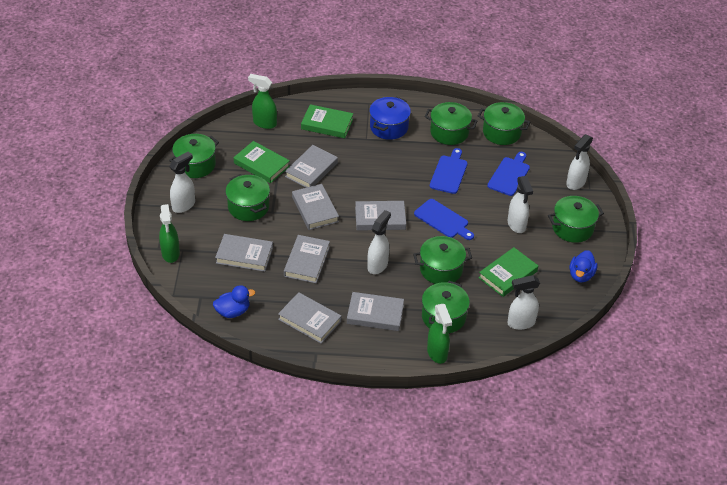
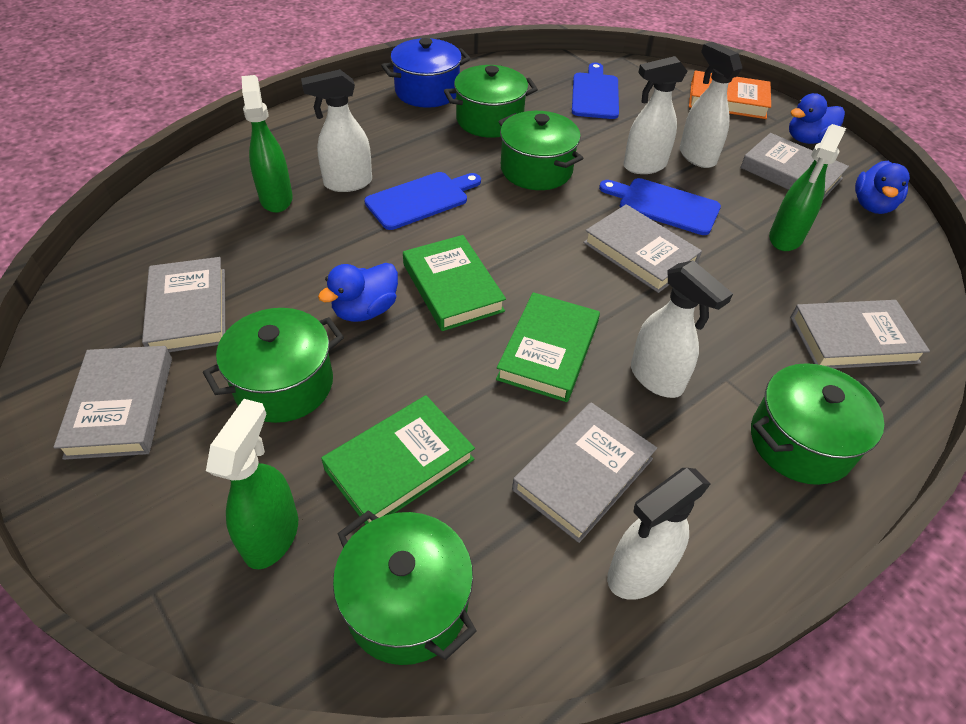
blue duck: [213,285,255,318] [570,250,597,282] = 2 -> [318,263,398,322] [789,93,845,144] [855,161,910,214] = 3
green pot: [169,134,219,178] [225,174,270,221] [413,236,472,284] [422,281,470,333] [425,102,477,145] [478,102,530,145] [548,196,604,243] = 7 -> [203,308,344,423] [333,510,477,665] [444,65,538,138] [498,111,583,190] [751,363,885,485] = 5
grey book: [215,234,273,272] [278,292,341,344] [284,235,330,283] [285,145,338,188] [292,184,339,230] [347,292,404,331] [355,201,406,231] = 7 -> [53,346,172,460] [142,257,225,352] [512,402,657,543] [583,204,702,293] [740,133,849,200] [790,300,930,369] = 6
orange book: none = 0 -> [689,70,771,119] = 1

